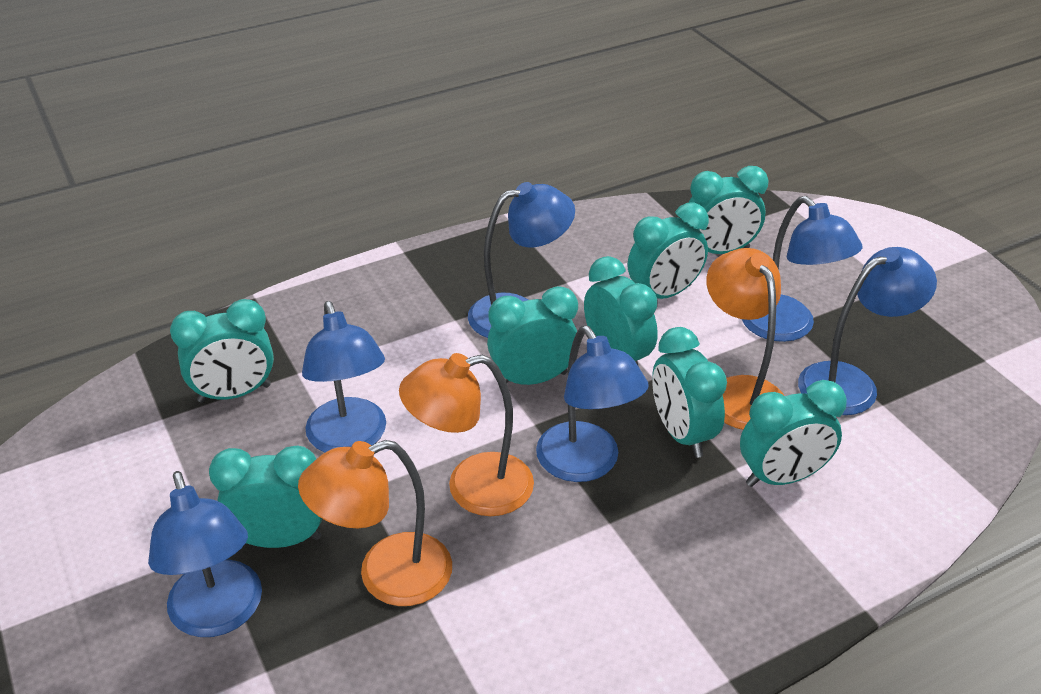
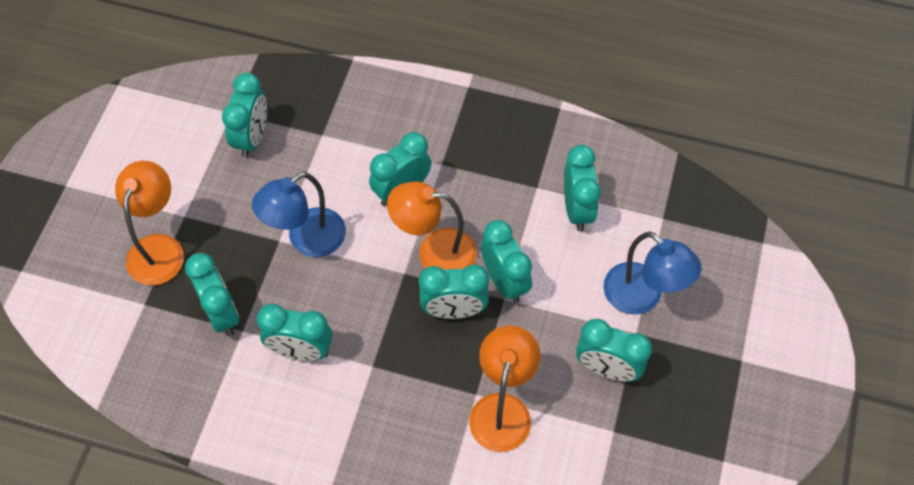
blue lamp: [148,471,262,637] [302,301,386,453] [468,182,575,338] [536,326,649,482] [742,196,862,342] [798,247,937,415] = 6 -> [252,172,346,257] [603,231,702,315] = 2

